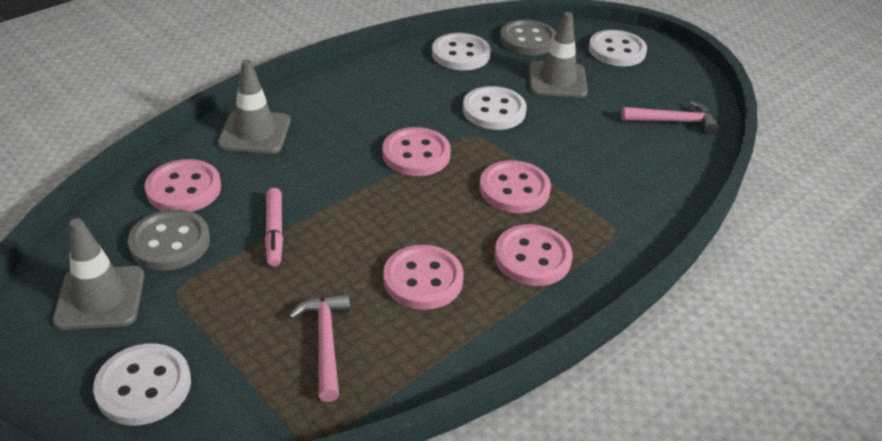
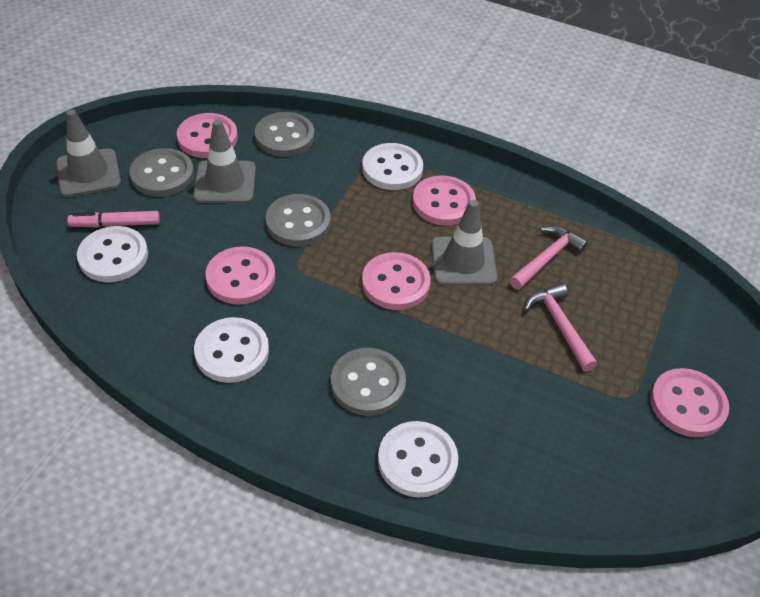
grey button: [128,209,210,271] [500,19,556,55] = 2 -> [129,148,194,197] [255,112,314,157] [265,194,331,246] [331,348,406,416] = 4

